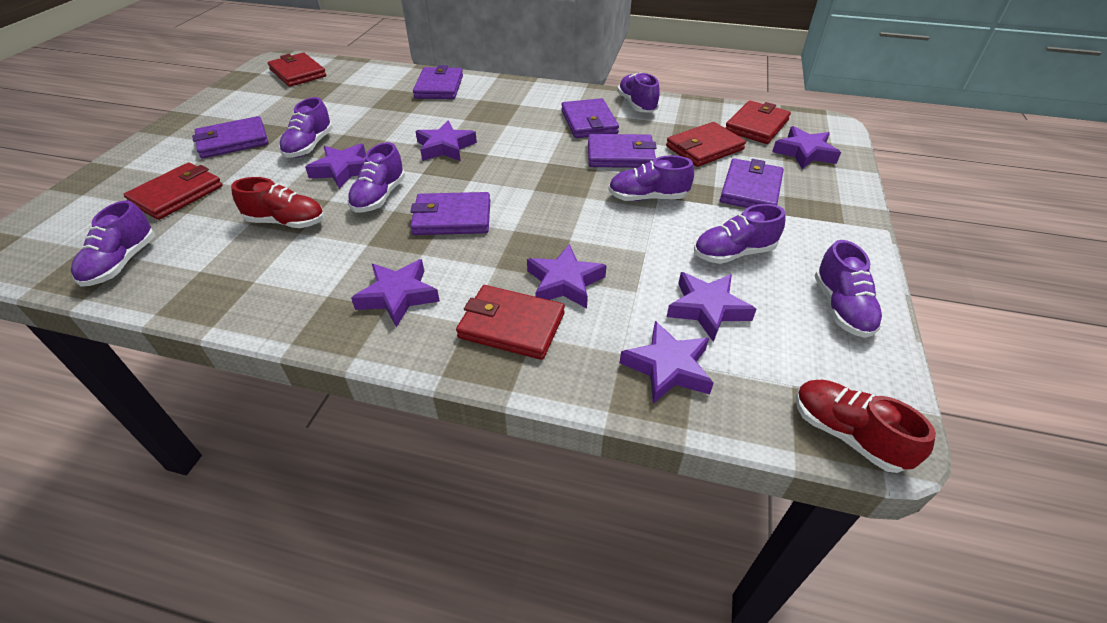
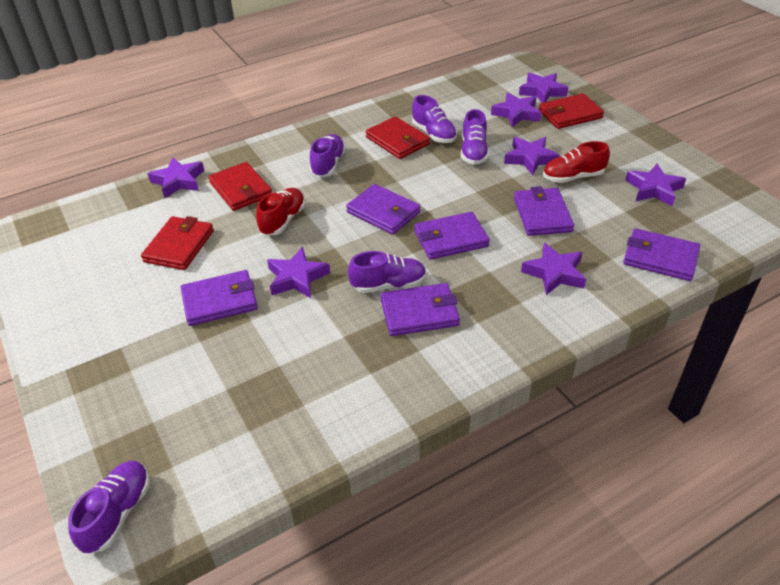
purple shoe: [71,200,155,287] [279,97,333,158] [347,142,405,212] [608,155,694,201] [617,73,660,113] [694,204,785,264] [815,240,884,338] = 7 -> [68,461,150,553] [310,134,346,177] [348,251,426,293] [412,95,457,143] [461,109,489,165] = 5
red wallet: [123,163,223,220] [268,53,326,87] [456,285,565,360] [666,122,746,167] [726,101,791,144] = 5 -> [141,216,214,270] [208,162,272,211] [366,116,430,159] [539,93,604,129] = 4

